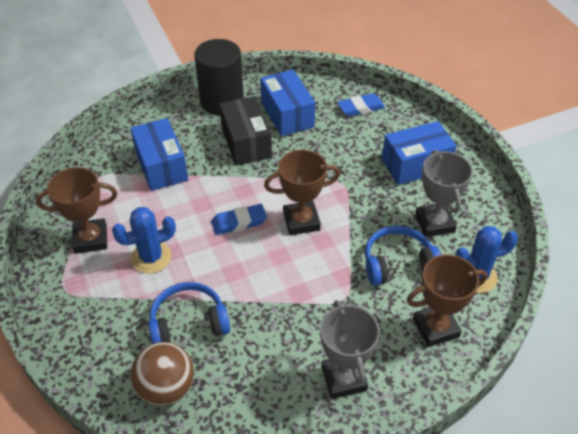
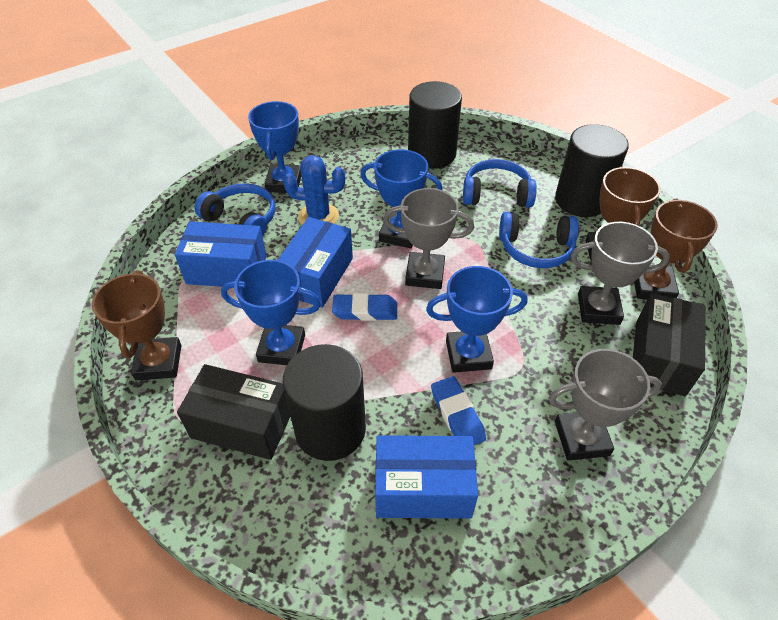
black box: [219,96,272,166] = 1 -> [177,364,290,460] [633,293,706,396] = 2
black cylinder: [194,39,244,115] = 1 -> [283,344,366,461] [408,81,462,169] [555,124,629,217] = 3
blue cactus: [112,207,176,273] [455,226,518,293] = 2 -> [283,155,345,225] = 1
blue headphones: [148,282,230,344] [365,226,441,286] = 2 -> [195,183,275,236] [463,159,537,208] [499,212,579,268] = 3
blue trophy: none = 0 -> [221,260,321,365] [248,101,301,193] [360,149,442,248] [426,266,527,373] = 4
brown ball: [130,342,194,406] = 1 -> none = 0
grey trophy: [320,300,380,399] [415,150,473,237] = 2 -> [383,188,474,289] [548,349,662,461] [571,222,670,325] = 3

